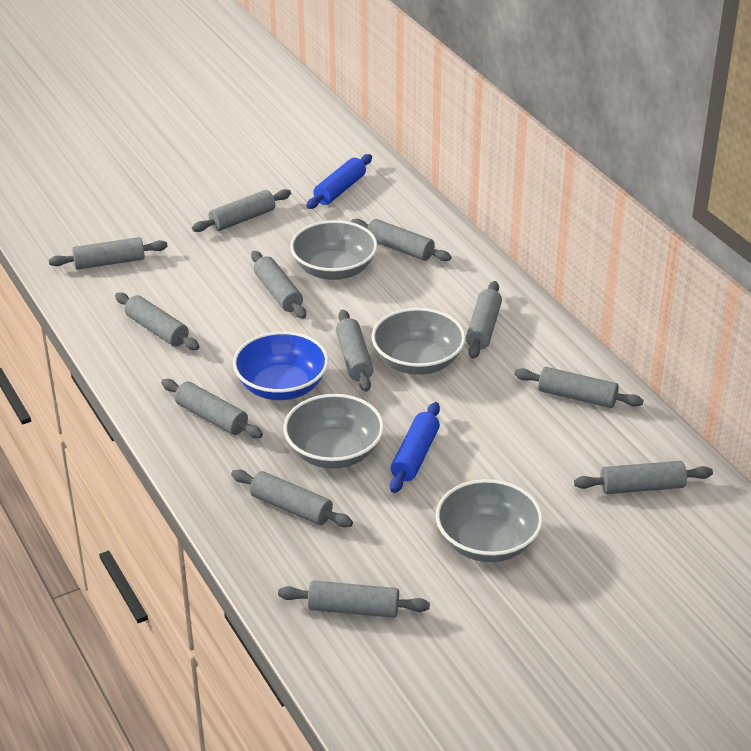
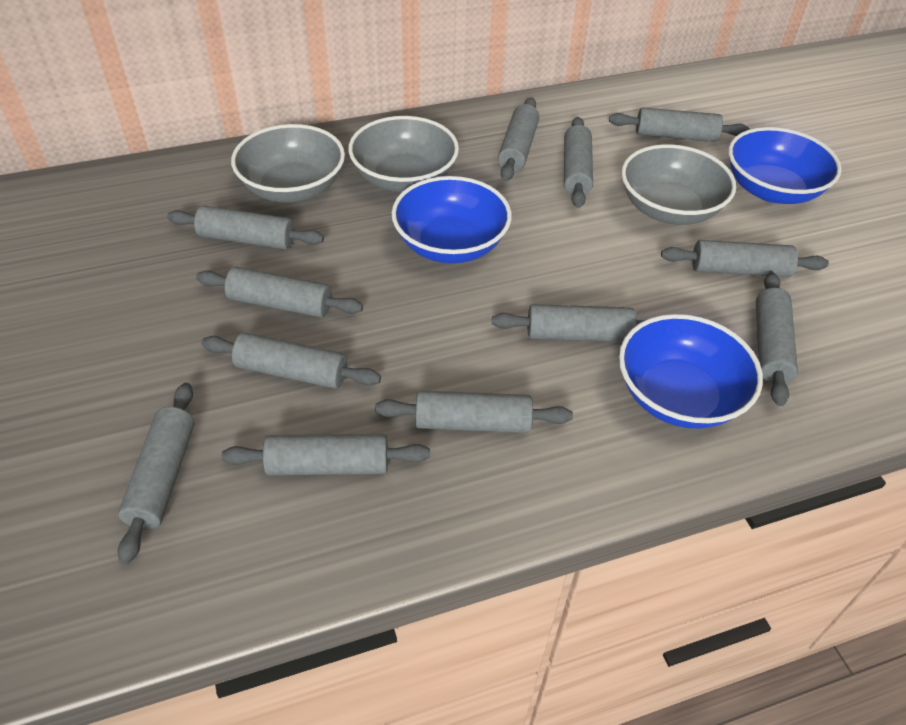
blue bowl: [233,331,329,400] = 1 -> [391,176,512,263] [619,314,763,429] [728,127,842,204] = 3
blue rolling pin: [306,154,372,209] [390,402,440,493] = 2 -> none = 0
grey bowl: [283,394,384,469] [290,220,377,280] [372,308,465,375] [436,479,543,562] = 4 -> [231,124,345,203] [348,116,459,192] [621,144,736,225] = 3

